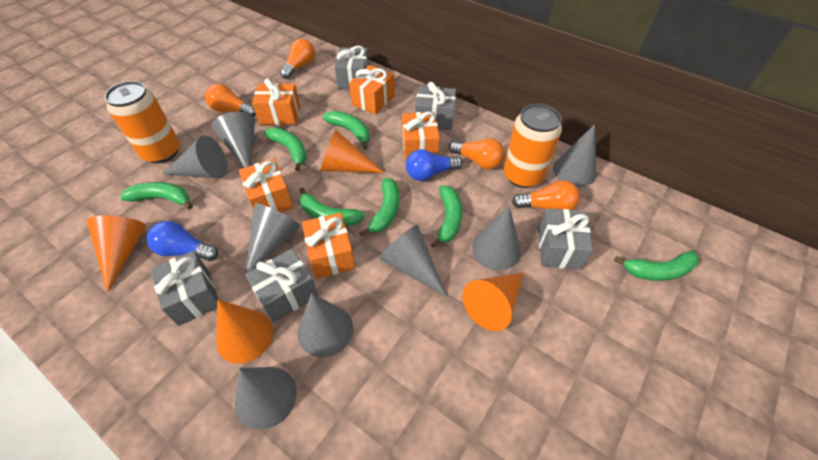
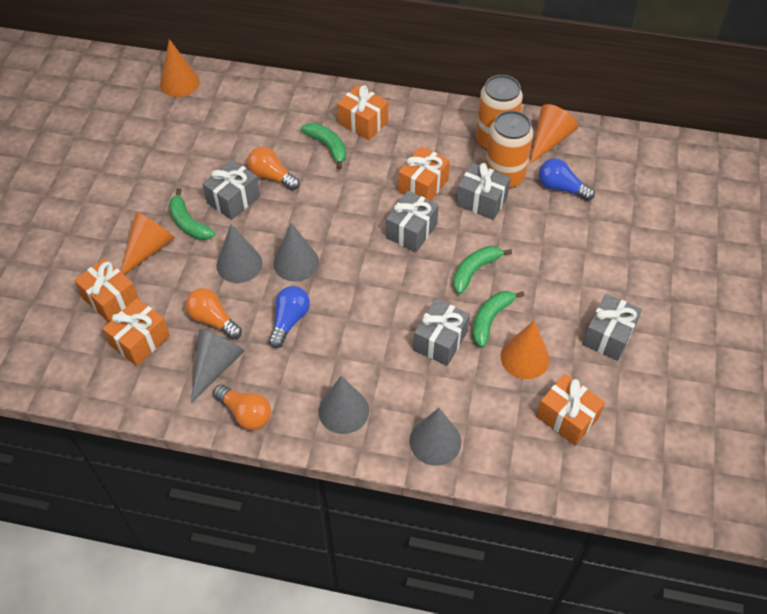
green banana: [120,182,193,209] [264,127,307,171] [299,187,365,226] [323,111,370,149] [359,178,399,236] [431,185,463,248] [614,251,699,281] = 7 -> [169,188,215,240] [301,123,346,169] [453,246,512,294] [472,291,524,348] = 4
grey cone: [163,135,227,179] [212,112,255,168] [235,367,297,430] [245,203,300,278] [298,293,353,357] [379,225,447,297] [472,206,521,270] [553,124,596,187] = 8 -> [191,329,245,403] [217,224,262,283] [273,223,319,281] [318,376,369,434] [410,408,461,466] = 5
orange light bulb: [205,84,256,117] [280,39,315,79] [449,138,505,170] [512,180,580,210] = 4 -> [186,288,242,340] [213,384,271,430] [247,147,300,190] = 3

